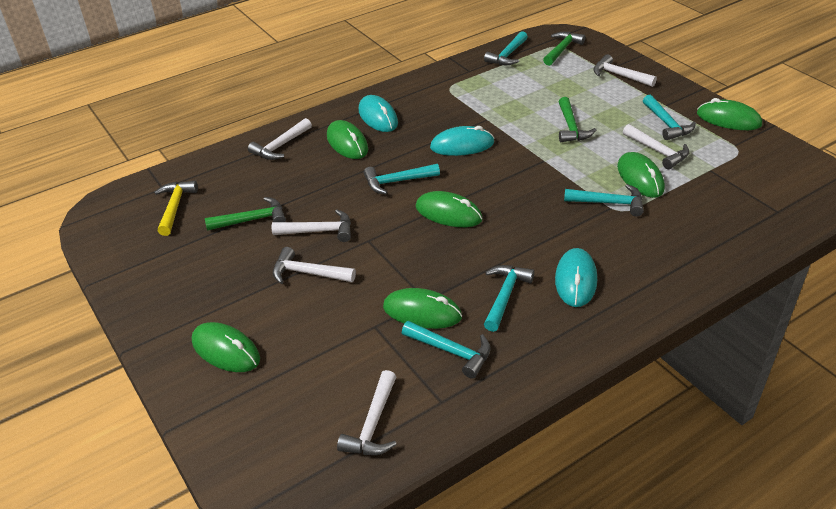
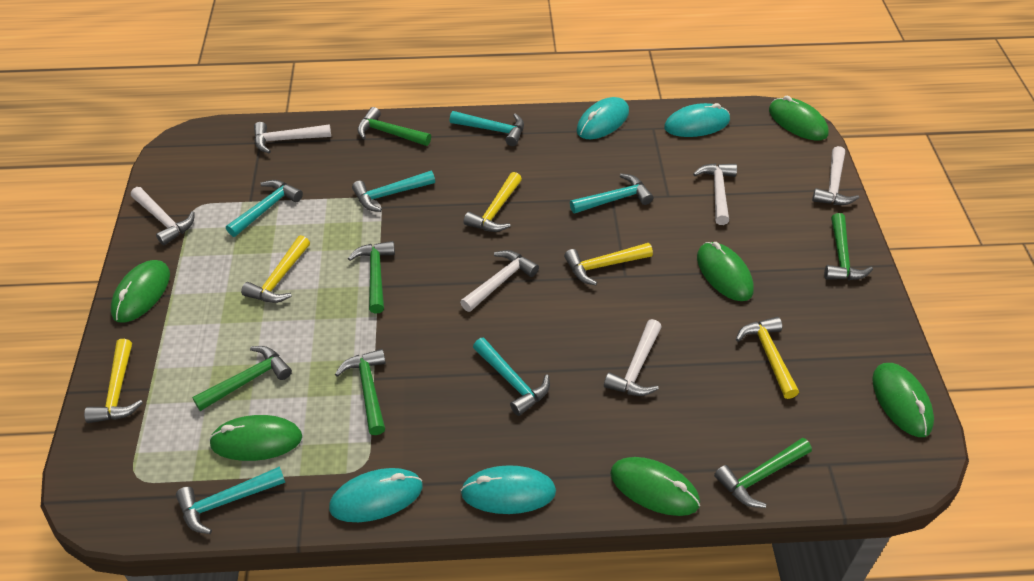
green hammer: [205,197,286,231] [543,32,585,66] [559,97,596,142] = 3 -> [192,346,292,411] [335,349,386,435] [348,241,395,314] [357,107,431,146] [714,438,812,508] [824,213,873,280] = 6
turquoise mouse: [359,95,398,132] [430,126,495,156] [555,248,597,307] = 3 -> [329,468,423,522] [461,465,556,514] [576,97,629,139] [664,103,730,137] = 4
yellow hammer: [154,181,198,236] = 1 -> [84,339,143,423] [241,235,310,303] [464,172,522,232] [564,243,653,285] [736,317,799,399] = 5

